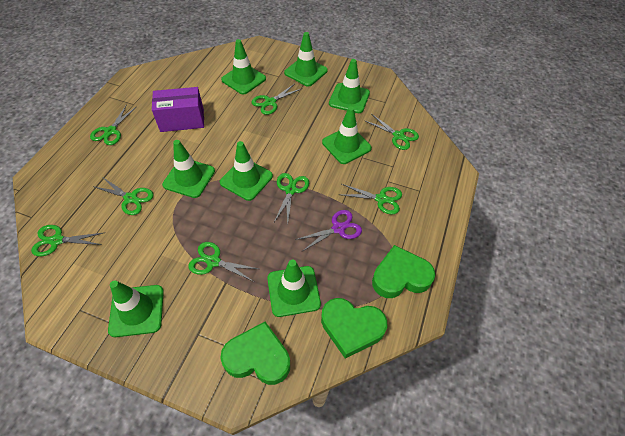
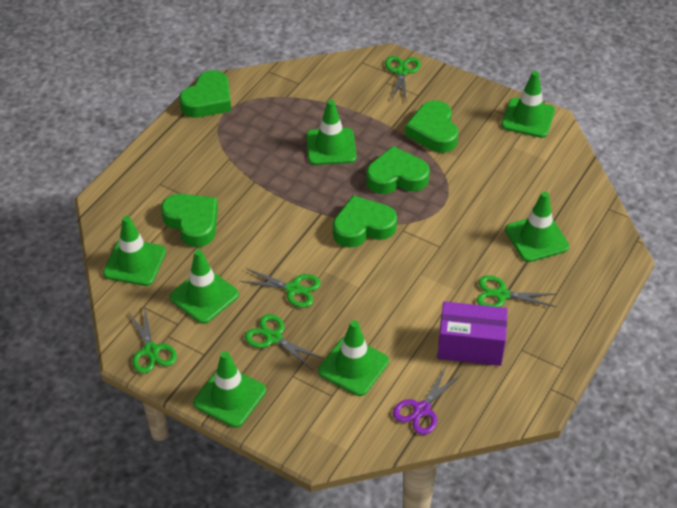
green heart: [220,322,290,385] [321,298,387,359] [372,245,435,298] = 3 -> [161,194,218,247] [179,70,231,118] [333,195,397,248] [366,146,430,194] [405,100,458,153] = 5
green scissors: [31,225,105,256] [90,104,137,145] [93,177,154,215] [188,242,259,282] [252,84,301,115] [274,173,309,223] [339,184,402,214] [364,114,419,150] = 8 -> [128,309,177,374] [240,268,321,308] [245,314,324,370] [385,56,421,100] [477,275,556,307] = 5
green traffic cone: [108,280,164,337] [162,140,215,198] [220,141,273,201] [221,39,266,95] [267,260,321,317] [284,32,328,86] [322,106,372,164] [329,59,370,113] = 8 -> [103,216,166,286] [169,249,239,324] [193,351,266,428] [306,100,356,165] [318,320,389,396] [501,71,555,138] [505,191,569,262] = 7

